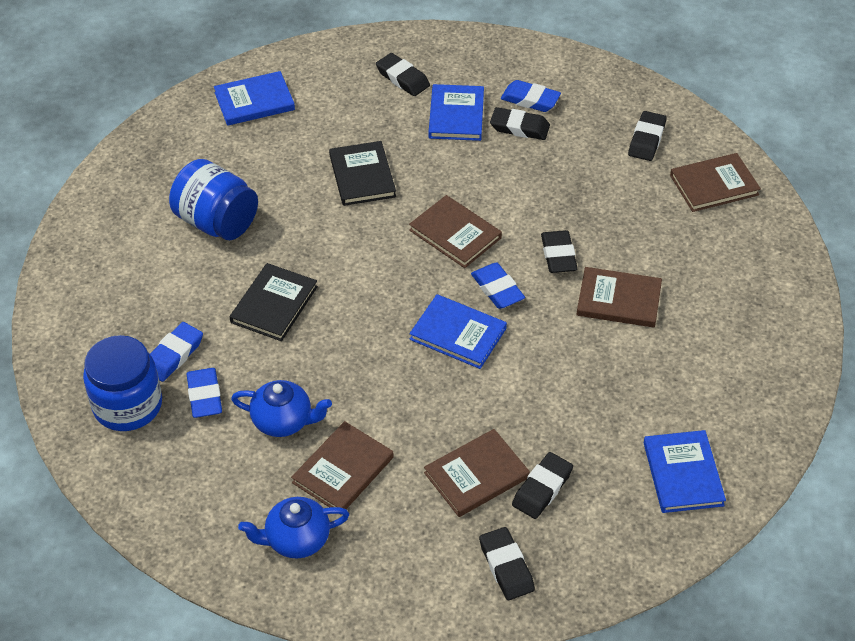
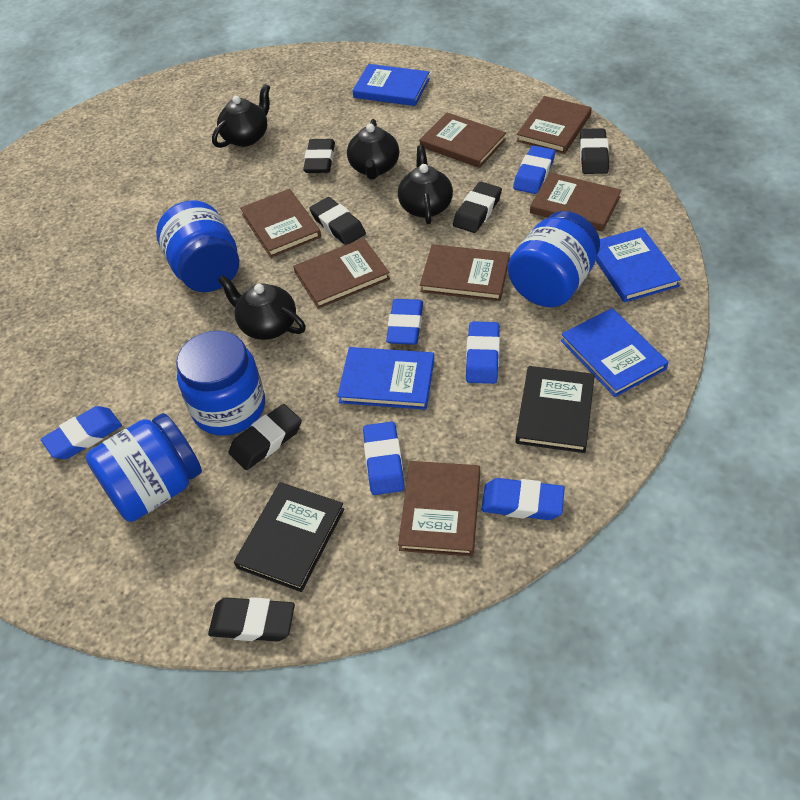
black teapot: none = 0 -> [212,84,270,148] [218,275,306,340] [347,119,399,180] [398,145,453,224] = 4
blue eraser: [150,322,203,382] [186,368,222,418] [471,263,525,309] [501,80,561,112] = 4 -> [41,406,122,459] [363,422,404,495] [386,299,423,345] [466,321,500,384] [481,478,565,520] [513,145,555,194] = 6
blue jar: [83,335,162,431] [169,159,258,240] = 2 -> [86,413,202,522] [156,200,239,292] [176,331,265,436] [508,211,600,307] = 4
blue teapot: [231,380,332,437] [238,497,349,558] = 2 -> none = 0
brown book: [291,421,394,515] [409,195,502,268] [424,429,530,517] [576,267,662,328] [670,153,761,212] = 5 -> [240,189,321,258] [293,238,390,309] [398,461,480,557] [420,113,506,168] [420,244,510,301] [516,96,592,154] [530,172,621,232] = 7

